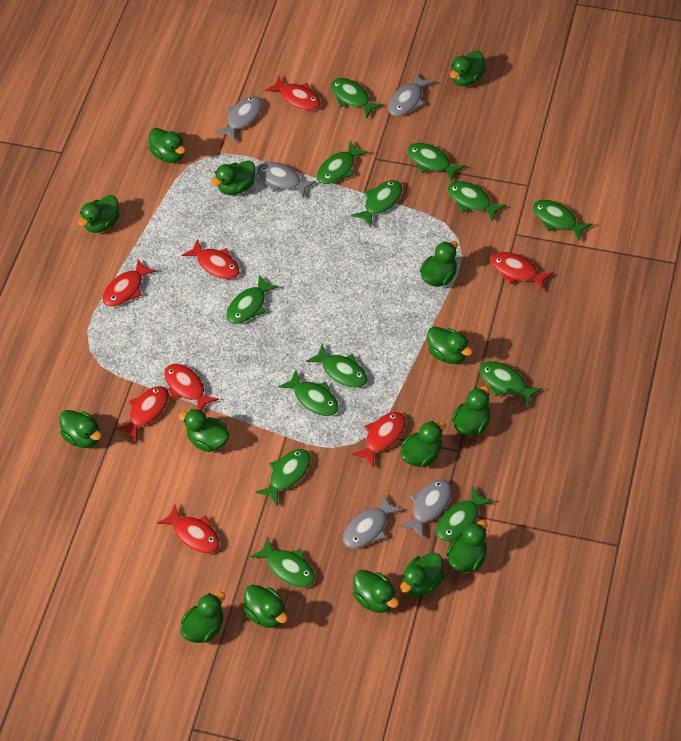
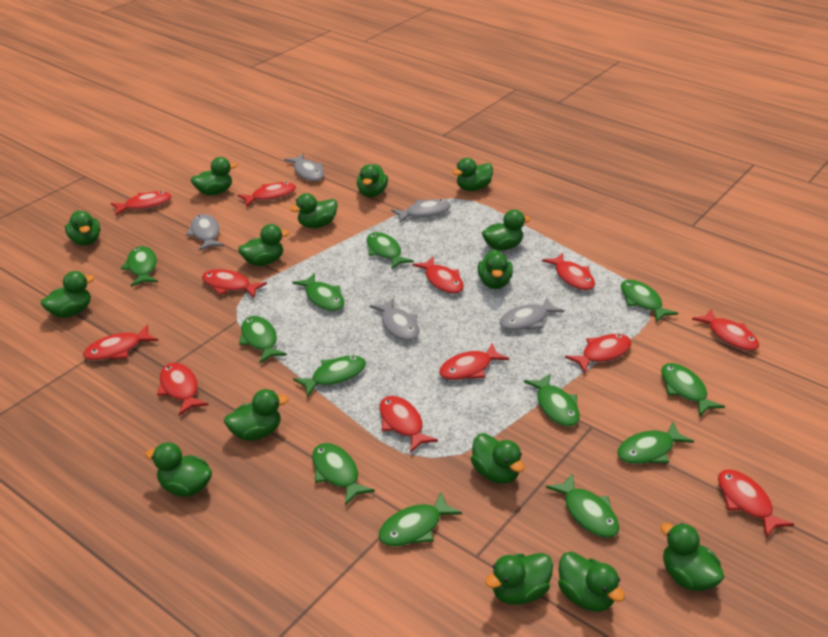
green fish: [226,275,279,324] [250,537,315,587] [255,449,311,505] [278,370,338,416] [306,344,367,388] [317,141,368,184] [331,78,383,118] [351,180,402,227] [407,143,466,182] [436,486,494,541] [447,181,507,221] [479,361,543,407] [532,200,593,241] = 13 -> [121,246,158,287] [239,316,287,364] [292,273,345,311] [293,355,366,397] [312,443,375,506] [367,232,414,270] [378,492,462,547] [524,373,580,427] [546,473,619,538] [617,422,694,464] [621,280,678,323] [661,363,725,417] = 12
red fish: [102,259,157,307] [115,386,169,442] [157,504,220,553] [164,364,219,411] [182,239,240,279] [265,76,321,110] [352,412,406,468] [491,252,554,291] = 8 -> [83,325,158,361] [111,191,171,216] [157,363,209,415] [202,269,267,298] [238,182,296,207] [379,396,438,453] [412,256,464,294] [439,343,510,380] [542,253,595,291] [565,334,631,373] [692,309,759,351] [718,469,794,538] = 12

